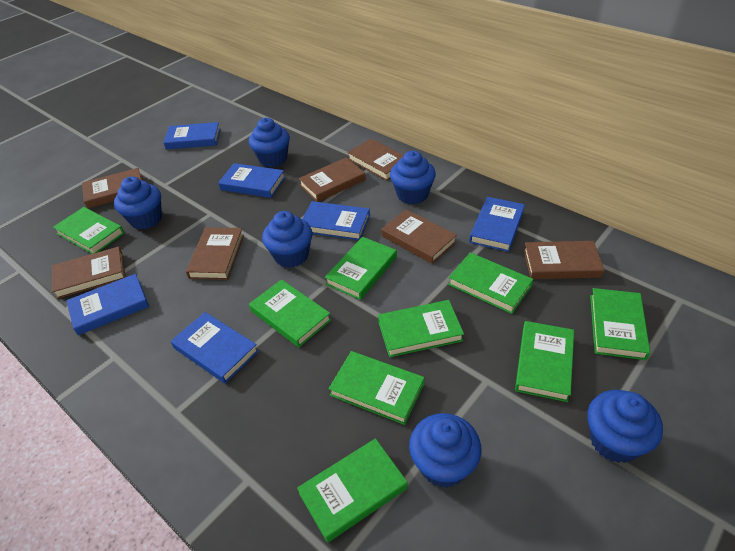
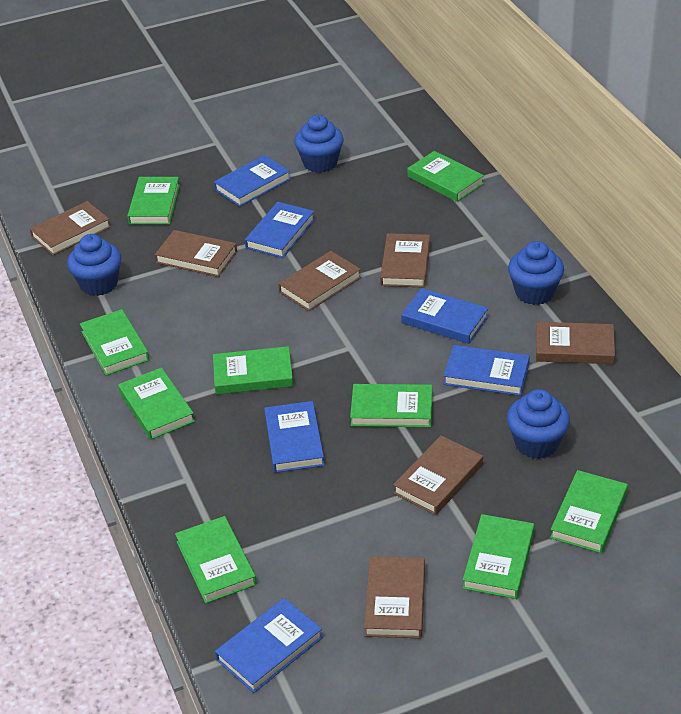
blue cupcake: [114,176,162,230] [249,118,290,167] [262,211,312,268] [390,151,436,204] [409,413,481,488] [587,390,663,463] = 6 -> [67,234,121,296] [294,115,344,173] [507,389,570,459] [508,241,564,305] = 4

